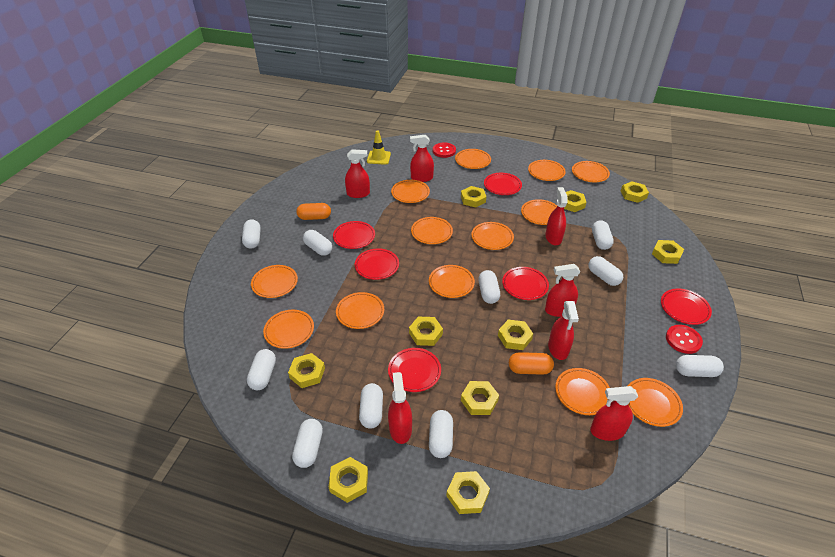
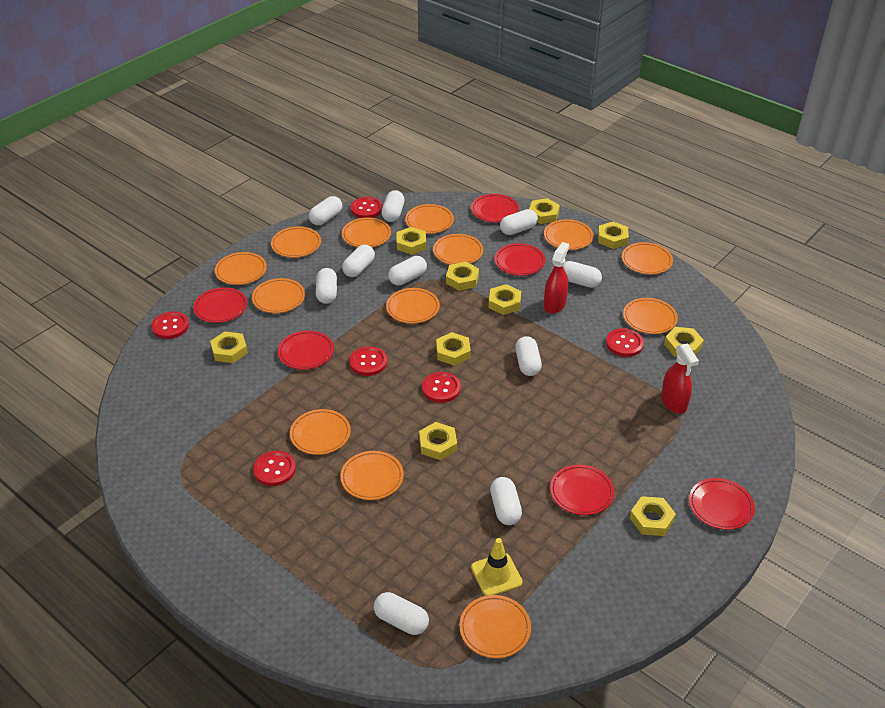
orange capsule: [296,203,331,220] [509,352,554,375] = 2 -> none = 0
red button: [433,142,456,158] [666,325,703,354] = 2 -> [151,311,189,339] [253,451,296,486] [349,346,387,376] [351,197,383,218] [422,372,461,403] [606,328,644,357] = 6
red spray bottle: [345,149,370,198] [388,372,412,444] [410,135,434,182] [545,187,568,245] [545,264,580,317] [548,301,579,360] [590,386,638,441] = 7 -> [544,242,569,314] [661,344,699,414] = 2

